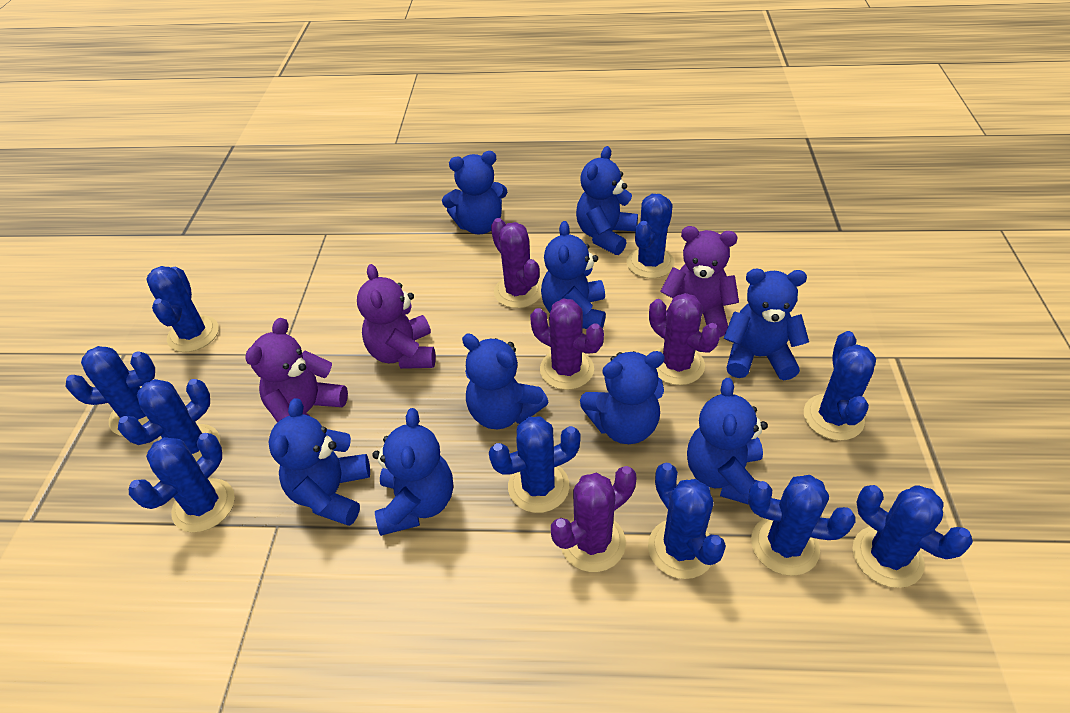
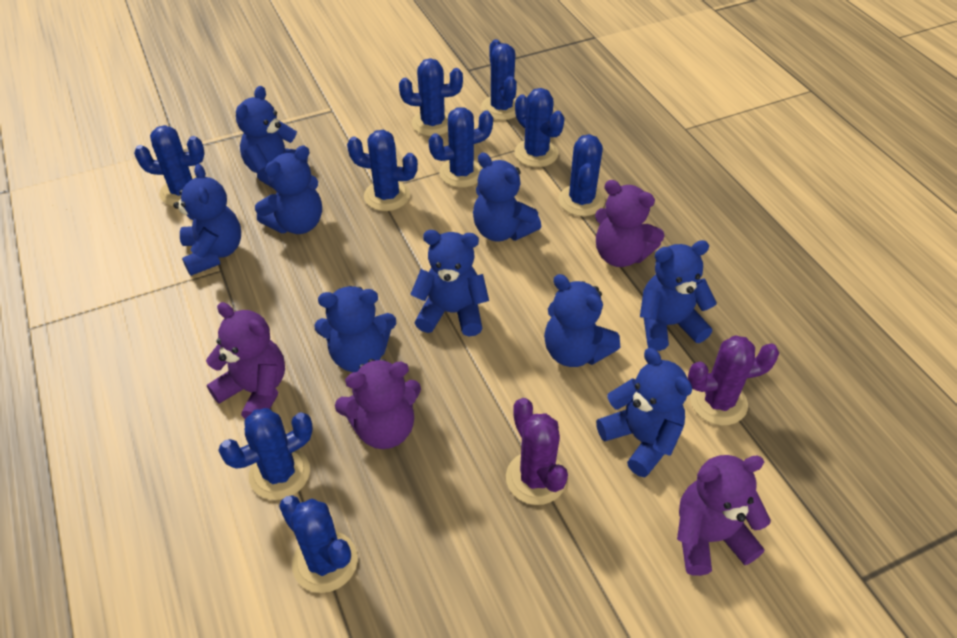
blue cactus: [65,346,155,436] [118,379,220,461] [129,433,235,533] [146,266,219,352] [489,416,581,513] [627,194,675,279] [648,463,726,579] [748,475,855,576] [804,331,876,441] [853,485,973,588] = 10 -> [134,125,205,206] [218,408,313,500] [279,495,358,593] [347,130,418,211] [399,58,463,136] [429,107,493,187] [481,39,517,120] [515,88,565,167] [558,134,605,216] = 9
purple cactus: [491,218,542,308] [530,299,604,390] [551,466,637,572] [649,293,721,385] = 4 -> [506,398,568,505] [688,335,779,425] = 2
purple teddy bear: [245,318,348,423] [357,264,435,369] [660,226,739,337] = 3 -> [206,302,285,419] [335,359,421,449] [595,180,664,267] [677,455,771,576] = 4

